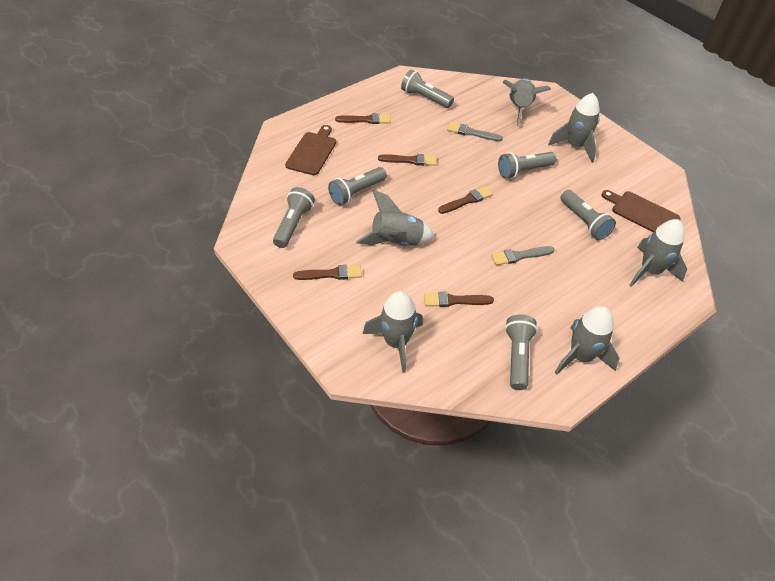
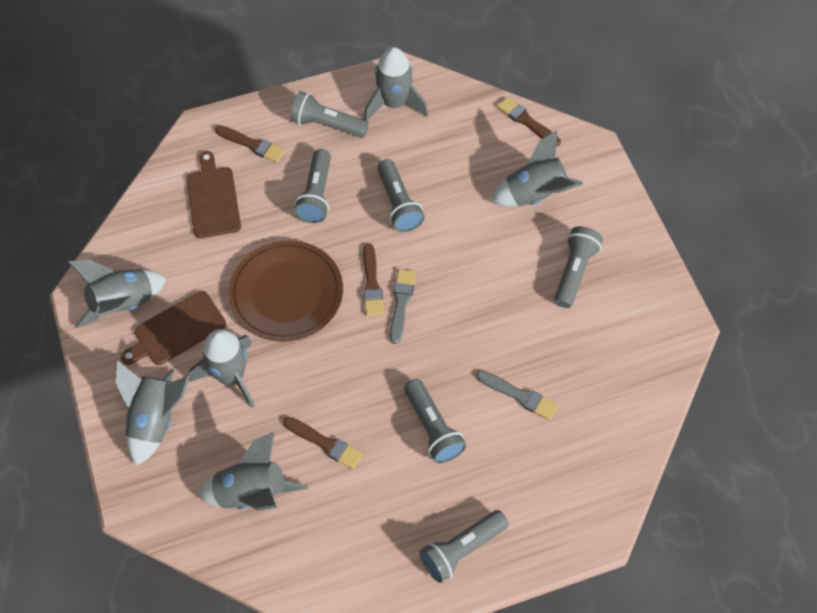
brown brush: [293,265,362,280] [335,113,391,124] [378,154,436,166] [424,292,494,307] [438,186,493,214] = 5 -> [215,125,285,163] [283,417,363,469] [363,244,384,316] [497,97,561,146] = 4
brown plate: none = 0 -> [229,240,343,342] = 1

